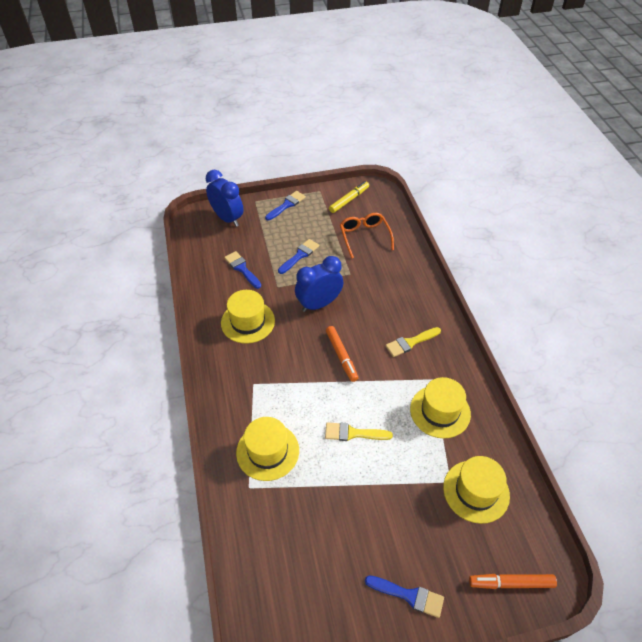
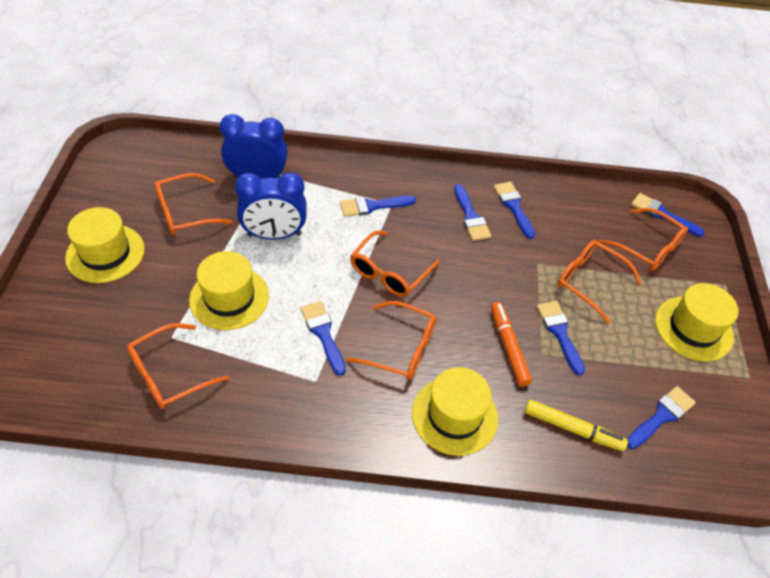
blue brush: [224,251,261,289] [265,191,306,221] [278,239,319,274] [365,575,444,618] = 4 -> [301,301,346,376] [340,196,416,217] [454,184,491,241] [494,182,535,239] [537,301,585,375] [627,386,696,449] [631,193,705,237] = 7
orange glasses: [340,213,394,259] = 1 -> [127,323,229,409] [154,173,233,235] [346,301,436,380] [350,230,440,297] [557,240,642,324] [599,208,688,271] = 6
orange marker: [326,326,358,382] [469,574,557,589] = 2 -> [491,302,532,387] = 1
yellow brush: [325,422,393,441] [386,327,441,357] = 2 -> none = 0

